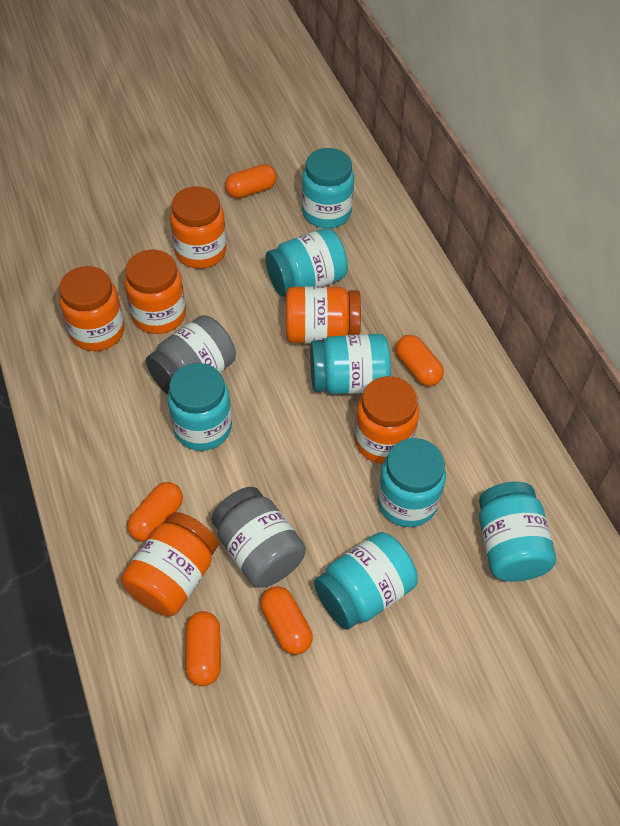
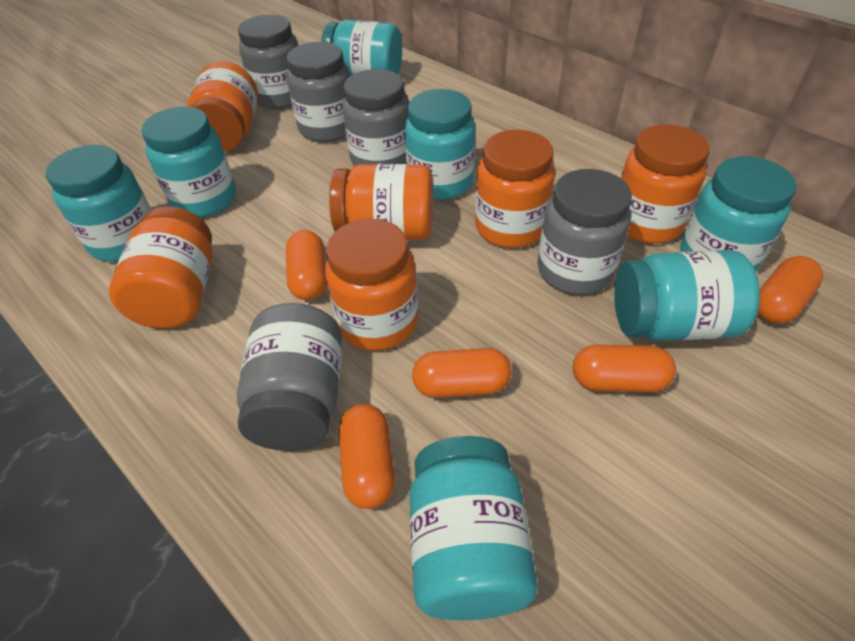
grey jar: [146,315,236,395] [212,487,306,588] = 2 -> [237,303,342,451] [238,15,298,109] [287,42,350,142] [342,69,409,166] [538,169,632,295] = 5

